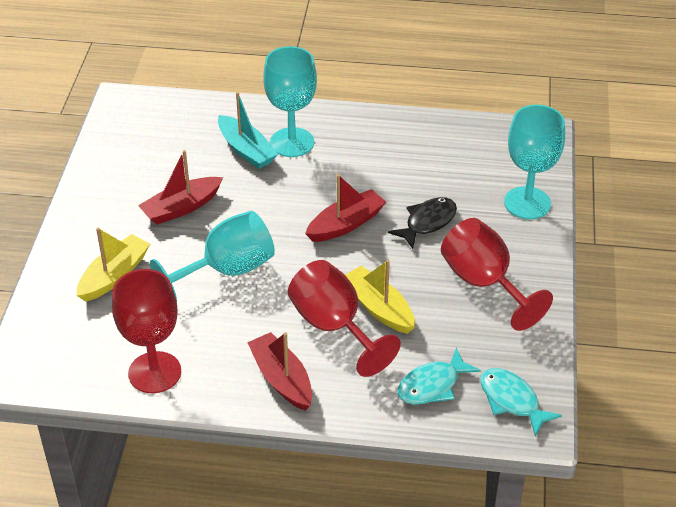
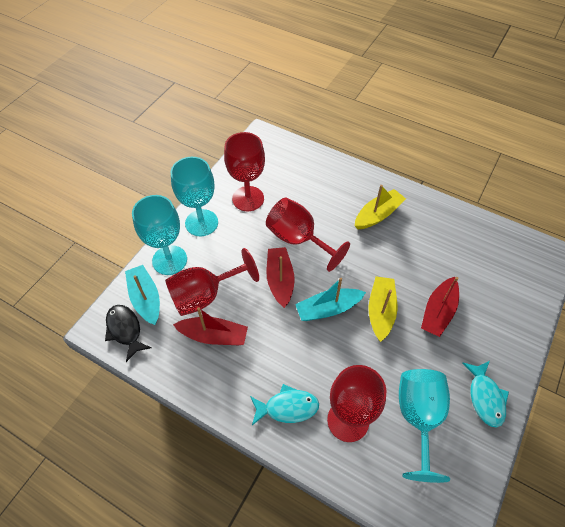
red goblet: [112,269,181,393] [288,260,401,377] [441,218,553,331] = 3 -> [165,248,259,316] [224,132,265,211] [266,198,350,272] [327,365,386,442] = 4
turquoise boat: [218,92,278,169] = 1 -> [125,265,160,325] [295,278,366,321] = 2

